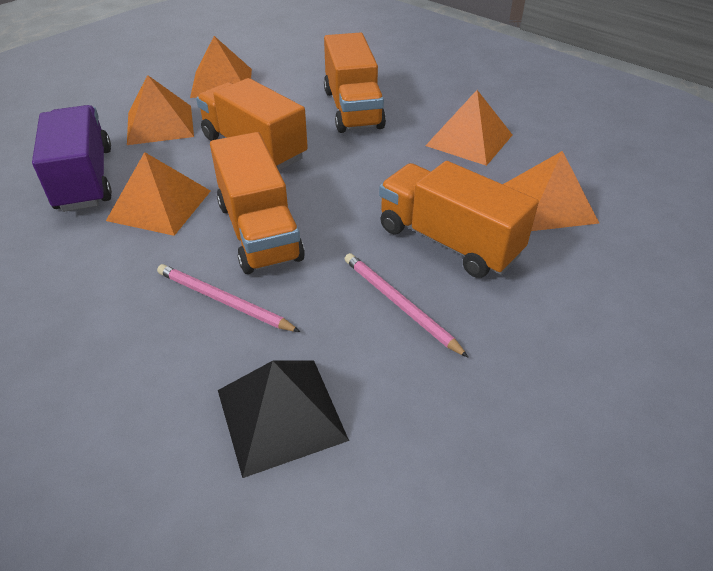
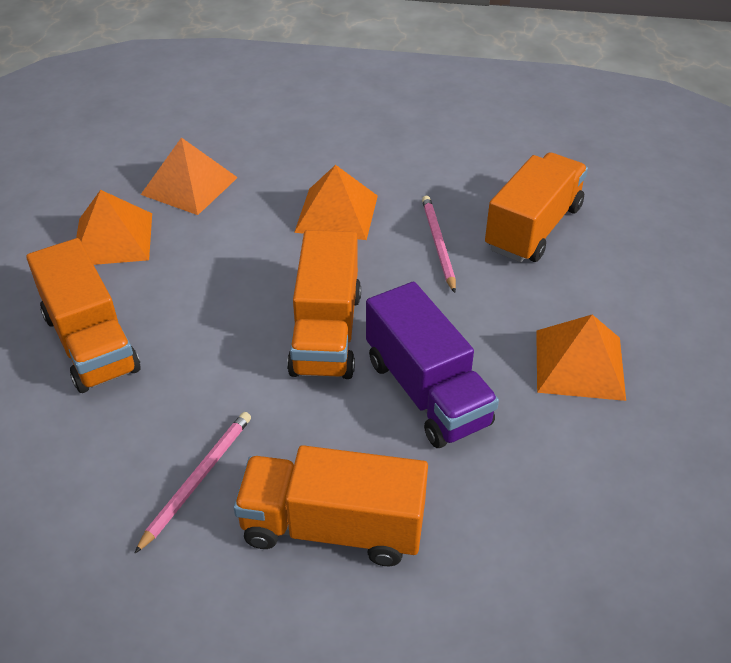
black pyramid: [218,360,349,478] = 1 -> none = 0
orange pyramid: [106,152,211,236] [127,75,194,145] [190,36,252,98] [425,90,512,166] [503,151,599,231] = 5 -> [76,190,152,265] [141,137,238,215] [294,165,378,240] [536,315,626,401] = 4

